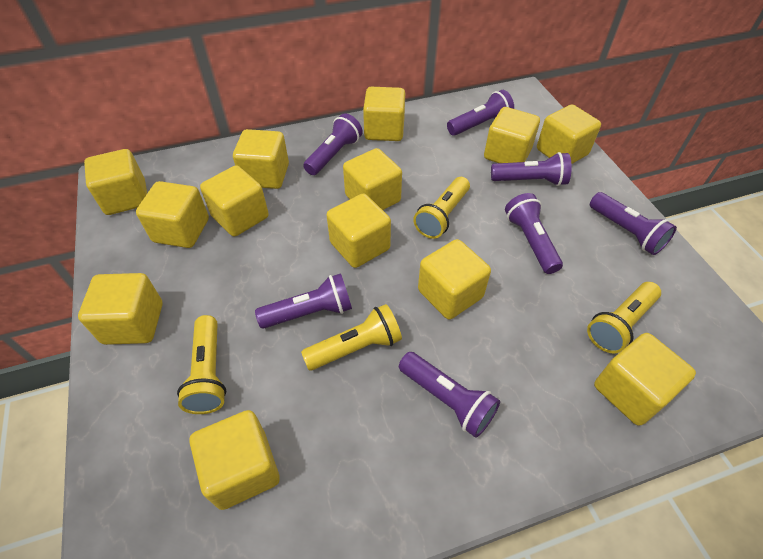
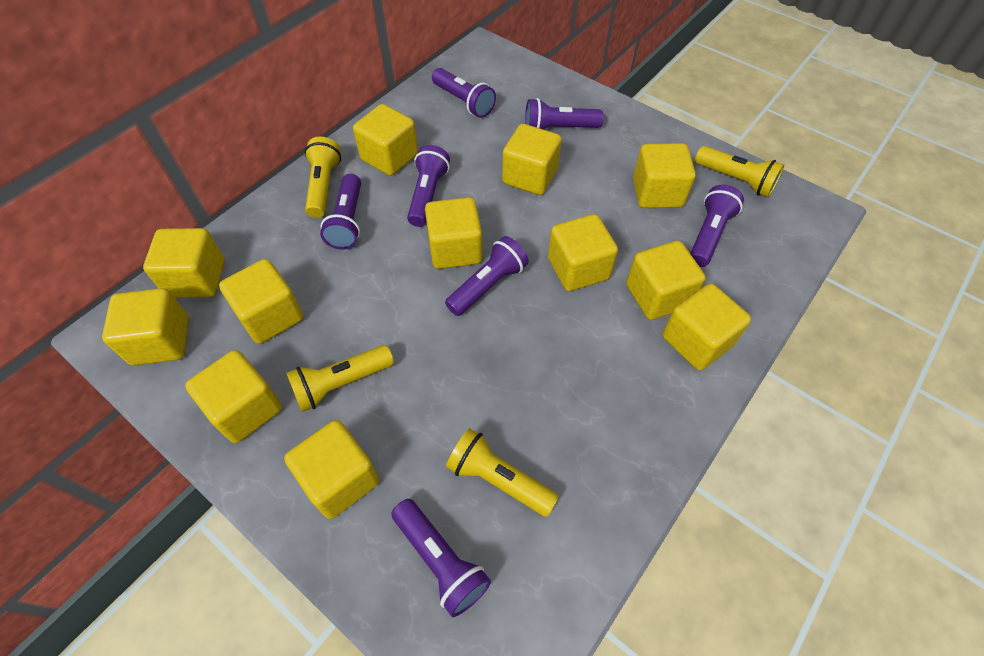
yellow cube: [78,273,163,345] [84,149,147,215] [136,181,209,248] [190,410,280,510] [200,165,269,237] [233,129,289,189] [326,193,391,268] [343,148,402,210] [363,87,405,141] [418,239,491,320] [484,107,540,163] [537,105,601,164] [594,333,696,426] = 13 -> [102,288,189,366] [143,228,225,298] [185,350,282,443] [219,259,303,344] [284,420,379,519] [353,104,418,176] [425,197,483,269] [502,124,562,195] [548,214,618,291] [626,241,706,320] [633,143,696,208] [663,284,751,370] = 12

